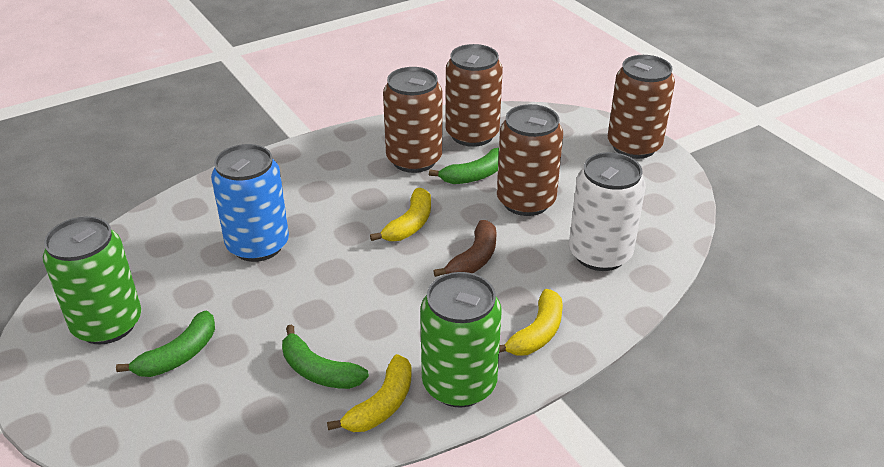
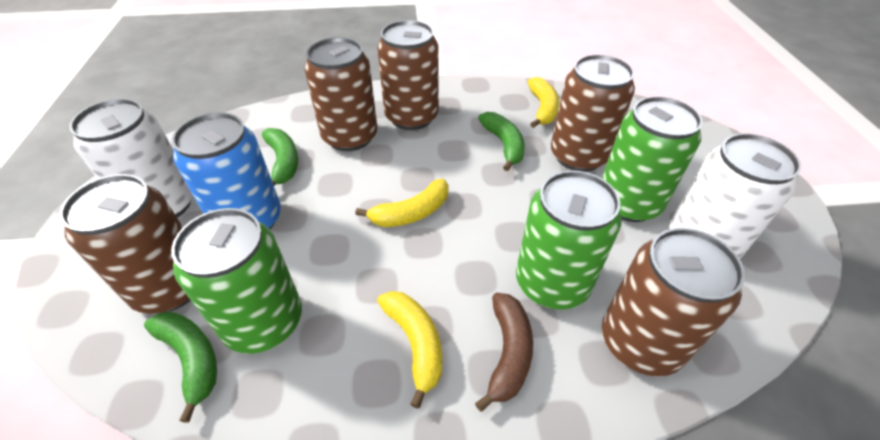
brown can: [383,67,442,173] [445,44,503,147] [497,104,563,216] [608,55,675,159] = 4 -> [59,174,191,314] [304,37,378,151] [377,20,439,130] [551,54,635,172] [602,228,745,377] = 5
green can: [43,216,141,345] [420,272,502,407] = 2 -> [171,208,302,354] [516,170,622,310] [602,96,702,222] = 3
white can: [569,152,646,271] = 1 -> [69,98,193,218] [669,133,801,259] = 2

